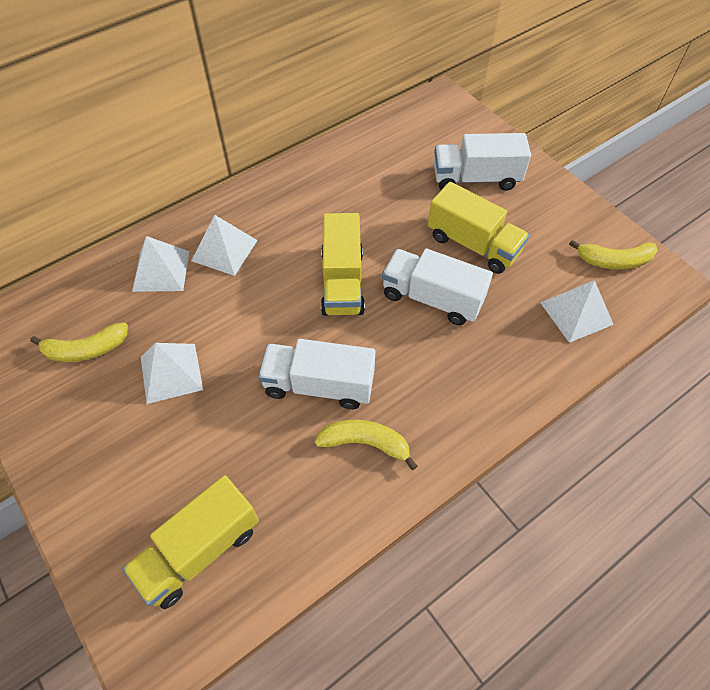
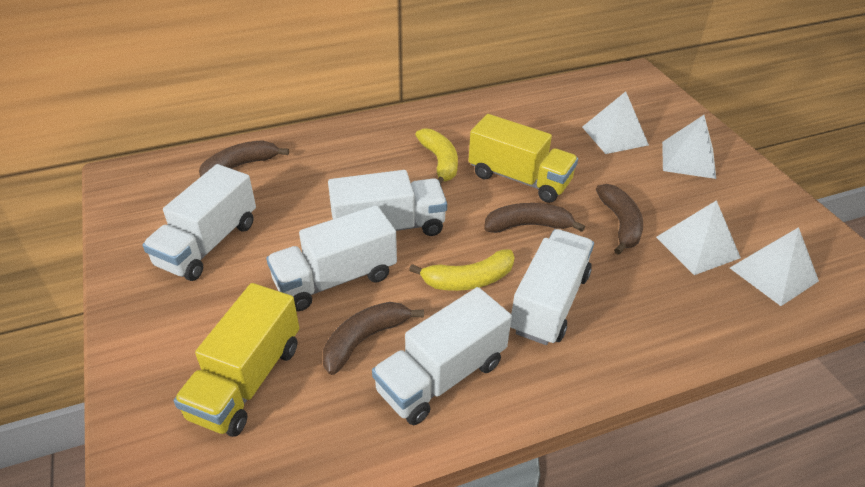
brown banana: none = 0 -> [199,140,289,177] [323,302,424,375] [484,203,585,233] [596,184,643,255] = 4
white truck: [258,339,375,409] [382,249,493,325] [434,133,531,191] = 3 -> [142,164,256,281] [266,205,397,311] [328,170,447,236] [372,287,512,425] [510,229,594,345] = 5
yellow banana: [30,322,128,362] [315,420,417,470] [569,240,658,270] = 3 -> [409,249,515,291] [415,128,458,185] = 2
yellow truck: [122,475,259,609] [321,213,365,316] [428,182,529,274] = 3 -> [174,283,299,437] [468,114,578,203] = 2

